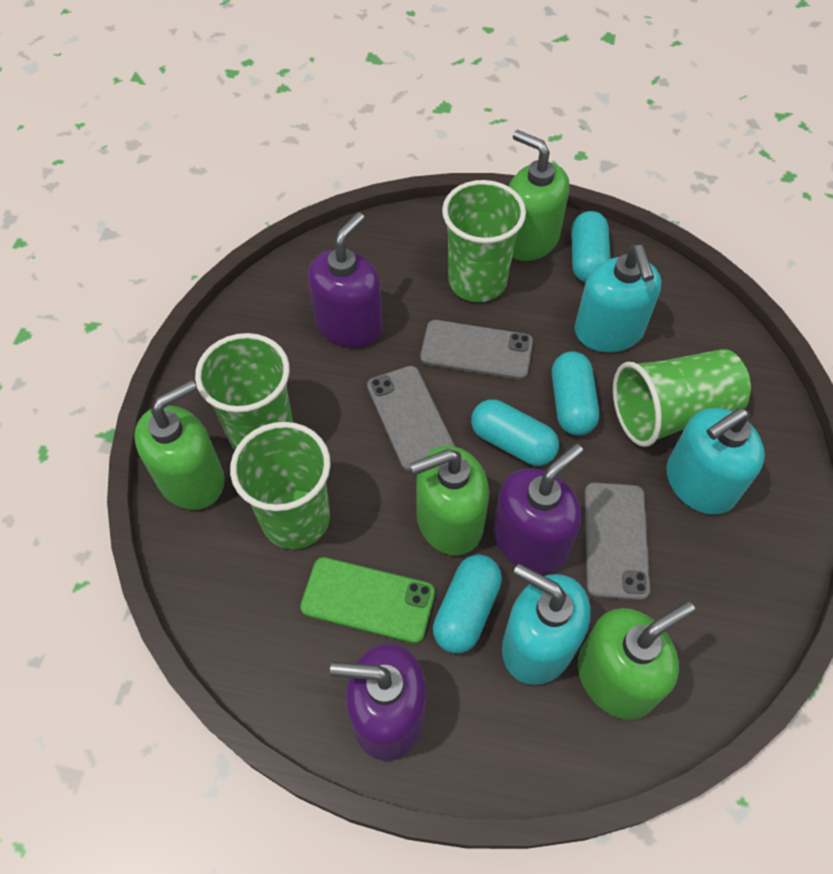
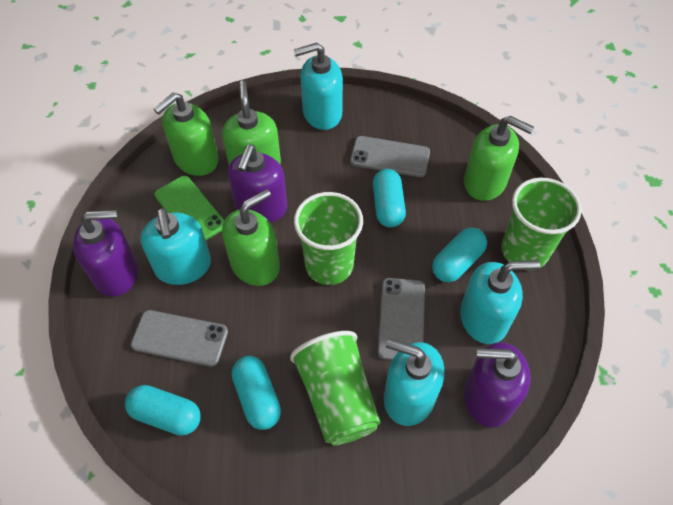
green cup: [195,333,293,450] [230,422,331,549] [442,180,526,302] [613,349,751,447] = 4 -> [290,331,381,445] [294,192,363,285] [502,178,582,270] = 3
turquoise soap dispenser: [502,564,591,685] [575,245,662,353] [666,408,765,515] = 3 -> [141,208,211,285] [294,43,343,130] [384,338,444,426] [460,260,540,344] = 4

